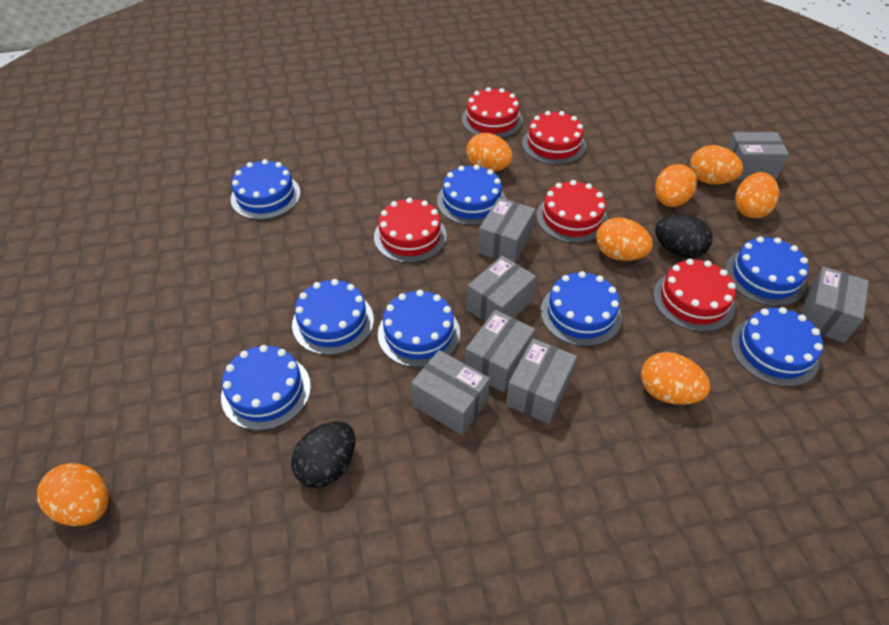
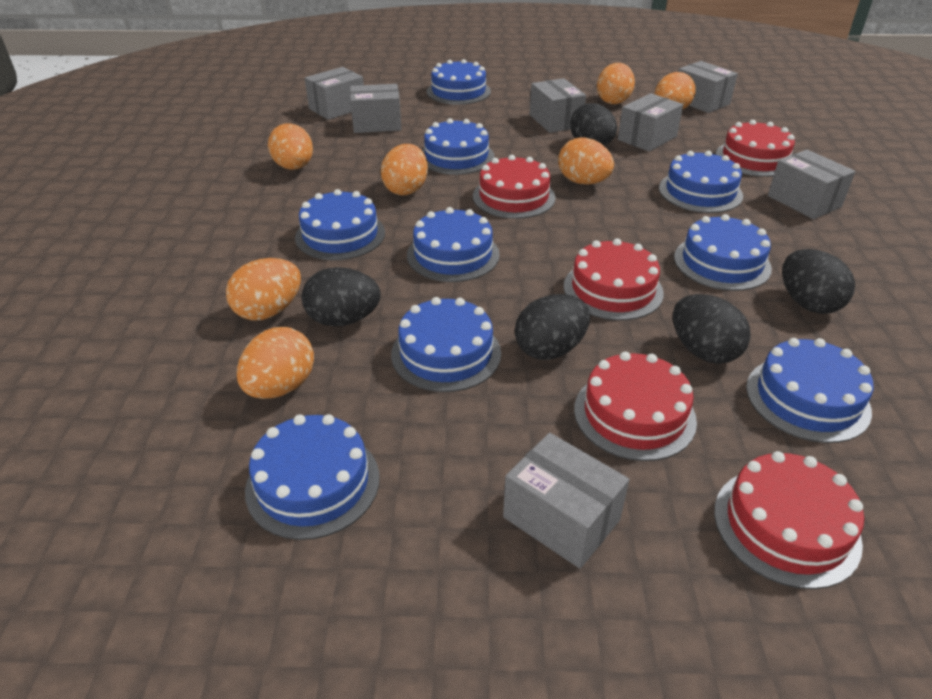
black egg: [291,421,355,488] [655,215,713,259] = 2 -> [302,267,381,326] [515,294,590,360] [570,103,617,146] [673,294,751,364] [782,249,855,314] = 5
blue cake: [221,345,311,431] [231,159,301,220] [292,279,374,355] [378,290,460,367] [437,164,506,225] [541,271,622,346] [725,237,809,306] [731,307,823,387] = 8 -> [245,414,380,540] [295,189,385,260] [391,297,501,392] [407,207,500,282] [422,118,494,175] [427,59,491,105] [659,151,743,213] [674,214,772,291] [746,338,874,443] = 9

